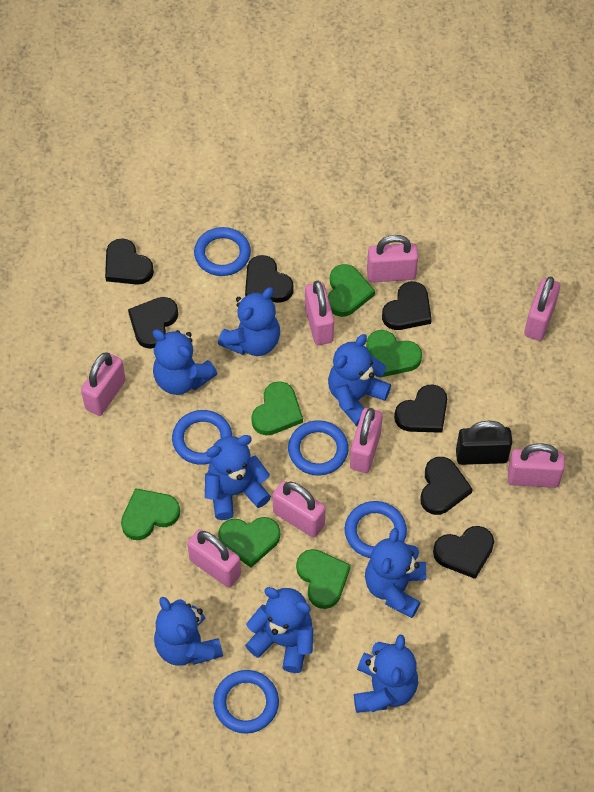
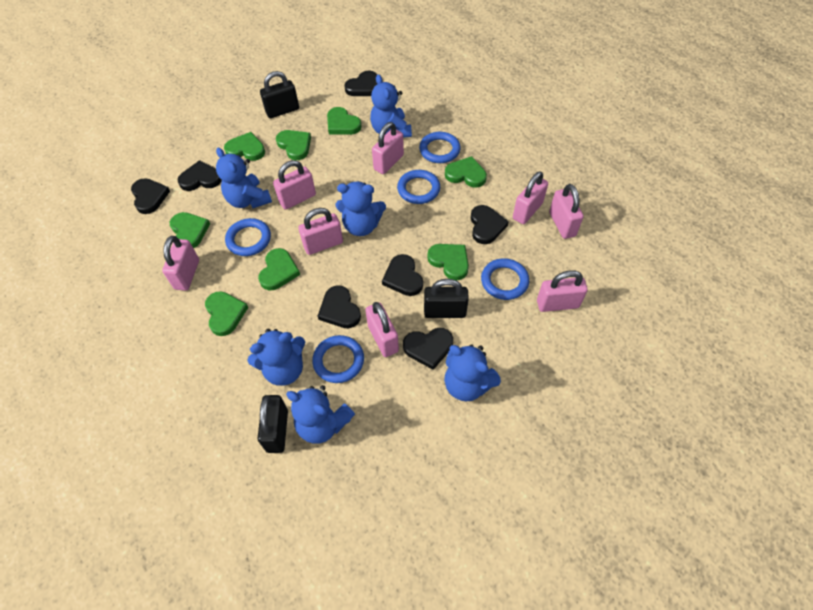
black padlock: [456,421,512,465] = 1 -> [257,395,288,453] [260,71,299,118] [424,279,469,318] = 3
blue teddy bear: [153,329,218,395] [154,597,223,666] [205,435,271,520] [218,287,280,356] [245,587,313,673] [328,334,391,426] [354,635,418,713] [365,528,426,618] = 8 -> [216,148,272,209] [247,329,305,386] [286,385,355,444] [336,181,386,236] [370,74,412,138] [444,344,501,401] = 6
green heart: [121,488,180,540] [218,517,280,568] [251,381,303,436] [296,549,351,609] [328,264,375,317] [366,330,422,378] = 6 -> [170,212,210,248] [205,291,248,336] [224,132,265,161] [258,248,300,290] [276,130,311,160] [327,107,362,135] [427,244,469,281] [445,156,487,188] = 8

